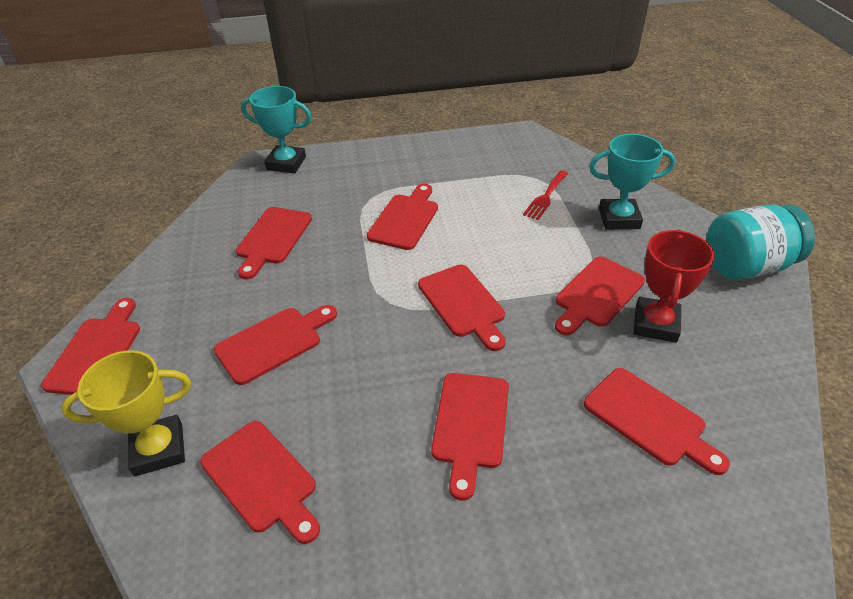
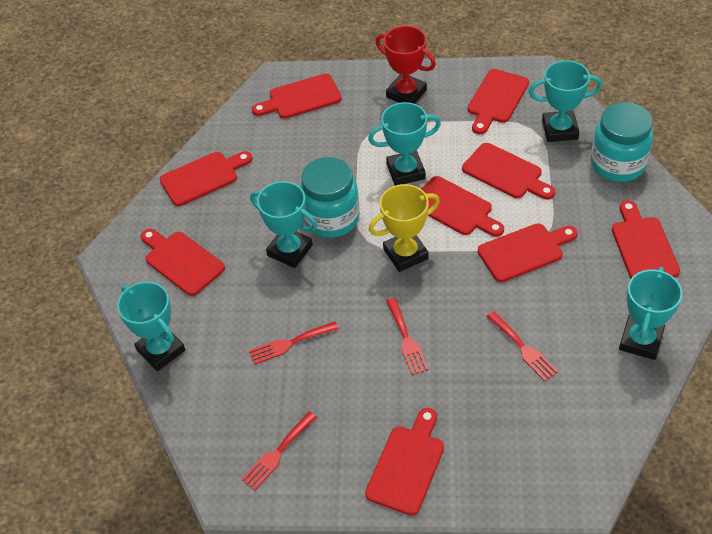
red fork: [523,170,569,220] = 1 -> [241,411,317,490] [249,322,339,365] [386,298,429,375] [486,311,558,381] = 4
turquoise jar: [707,205,815,280] = 1 -> [300,157,360,238] [591,102,653,182] = 2
turquoise trophy: [241,86,311,173] [589,134,675,230] = 2 -> [117,282,185,371] [250,181,317,268] [368,102,441,186] [529,60,602,142] [619,267,683,360] = 5

